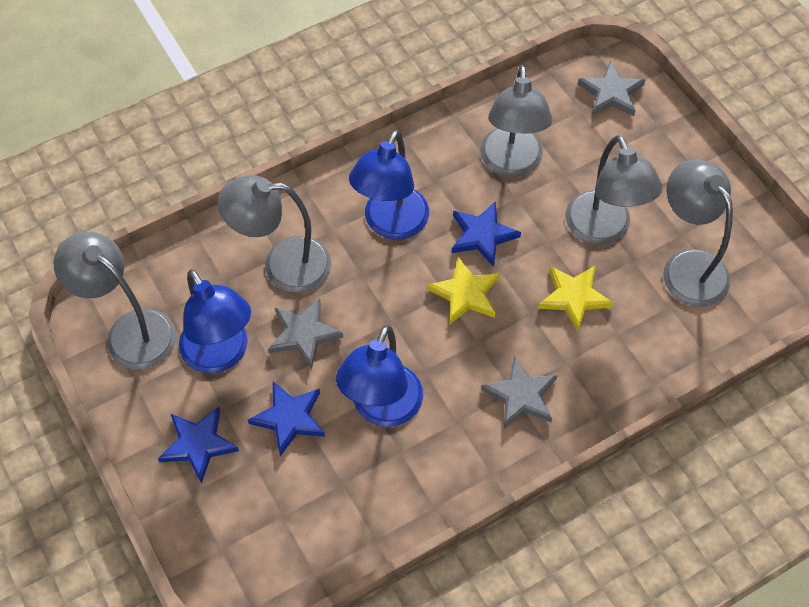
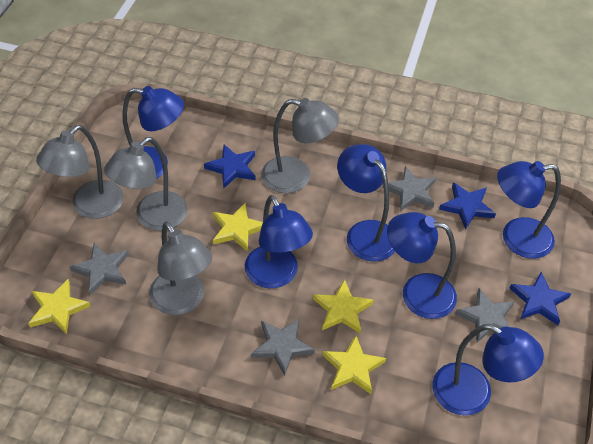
blue lamp: [179,269,251,374] [336,325,423,427] [349,130,429,240] = 3 -> [123,86,184,179] [245,195,313,289] [337,144,395,262] [387,212,457,319] [432,324,544,416] [497,161,561,259] = 6
grey lamp: [54,232,176,369] [217,175,331,293] [480,65,552,177] [565,135,662,245] [663,159,733,307] = 5 -> [36,125,124,219] [104,137,188,231] [149,221,212,315] [261,98,339,193] = 4
grey star: [268,298,343,369] [481,355,558,428] [578,61,645,116] = 3 -> [70,243,129,295] [251,319,315,376] [383,166,436,211] [455,288,514,342] = 4
yellow star: [427,257,500,324] [538,266,614,332] = 2 -> [28,279,91,335] [213,203,263,252] [313,279,374,333] [323,336,386,394] = 4

